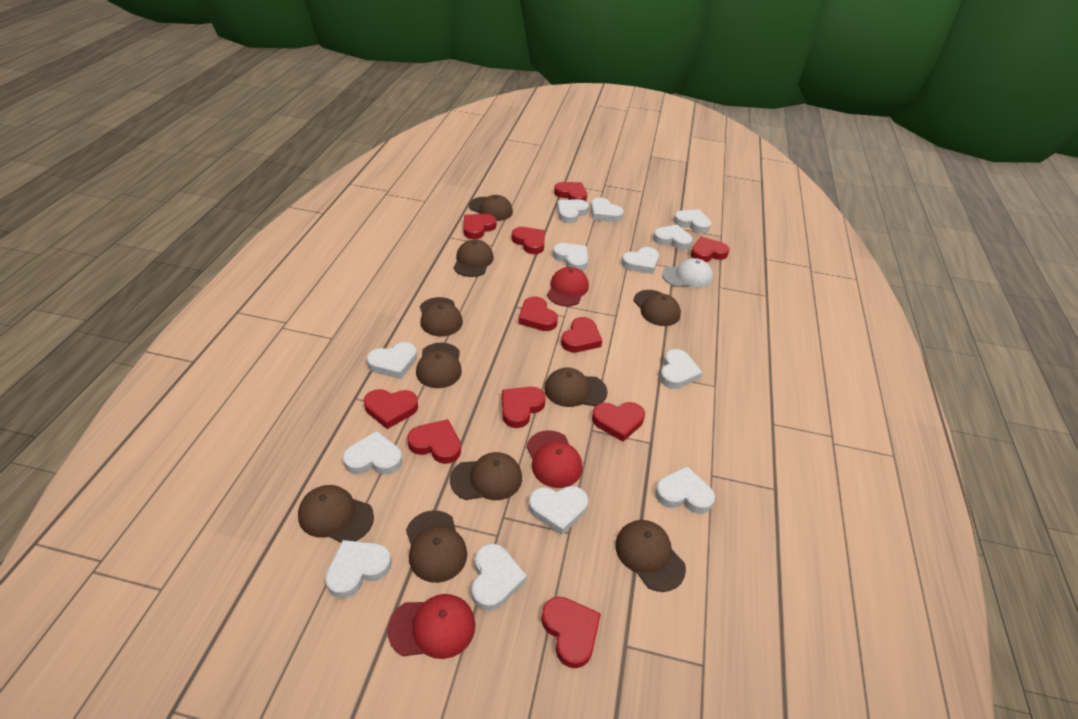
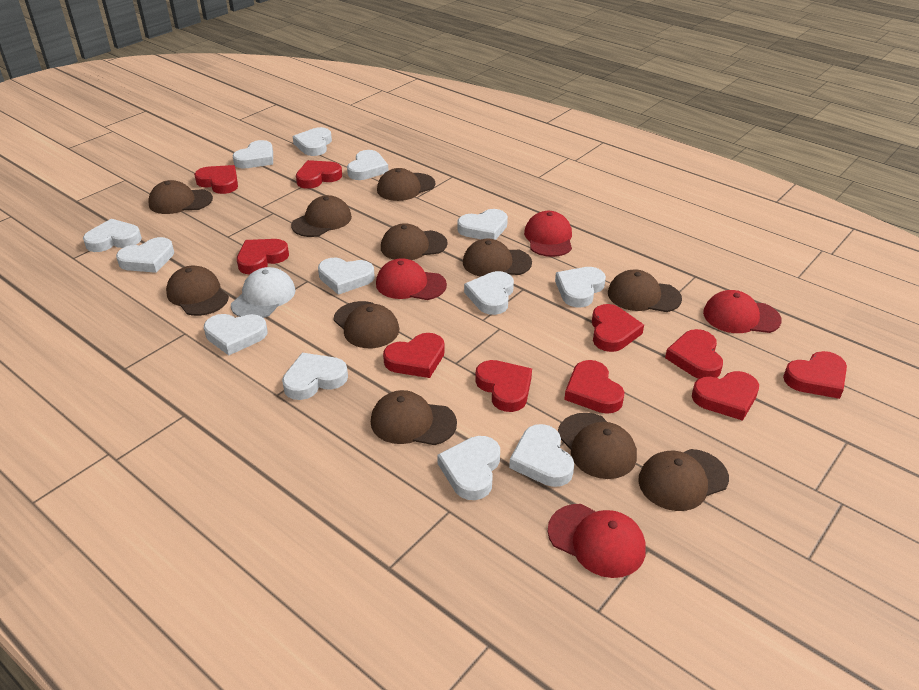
brown cap: [298,485,374,542] [406,510,467,583] [416,343,462,388] [420,297,463,336] [450,452,522,500] [453,239,494,277] [469,195,513,221] [544,368,608,407] [615,520,686,592] [633,290,681,326] = 10 -> [148,180,213,214] [166,266,229,316] [291,195,352,237] [334,301,400,348] [371,390,457,445] [377,168,435,201] [381,223,448,260] [463,238,532,277] [558,413,637,479] [608,270,682,312] [638,449,729,511] = 11
red cap: [387,594,476,659] [526,430,582,488] [547,267,589,306] = 3 -> [376,258,447,300] [524,211,572,257] [548,504,646,578] [703,290,782,333] = 4
red heart: [364,389,418,429] [407,419,461,464] [463,214,497,239] [502,387,546,428] [512,227,545,254] [518,296,558,331] [541,597,601,668] [554,182,587,201] [561,317,602,352] [592,402,645,442] [691,237,730,262] = 11 -> [194,165,238,194] [237,239,289,275] [296,160,342,189] [383,333,445,378] [475,360,532,412] [564,360,625,414] [592,304,644,352] [665,329,723,379] [692,371,759,421] [783,351,847,399] = 10

